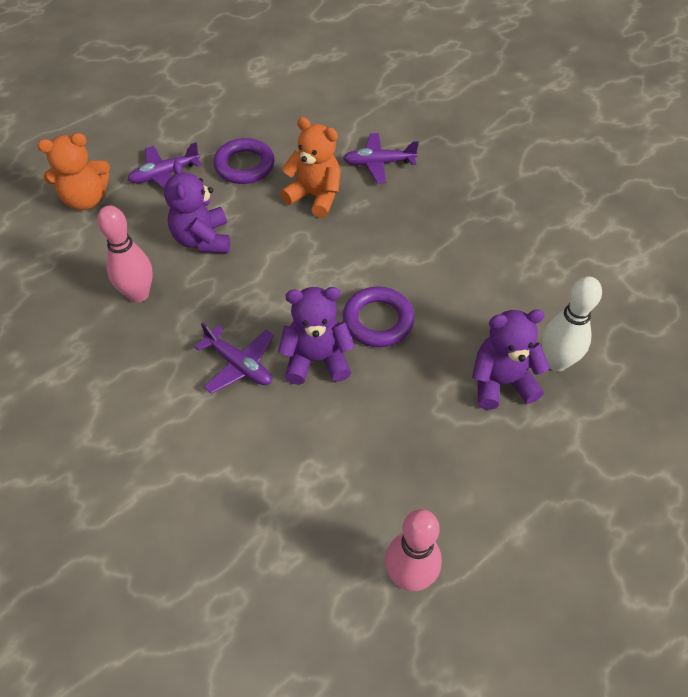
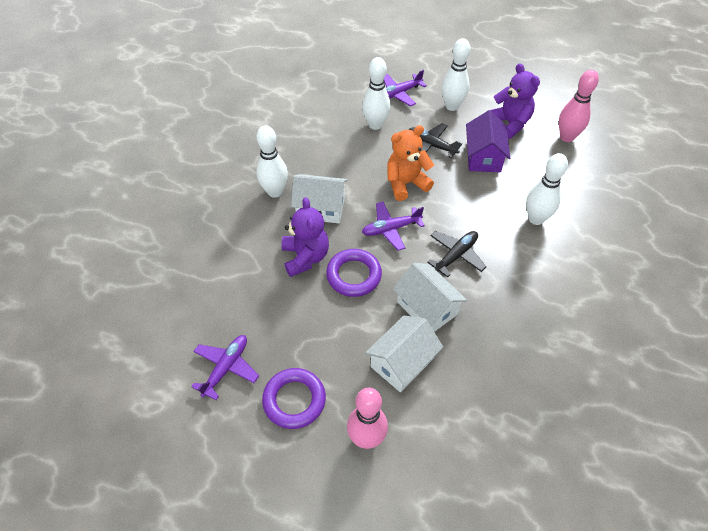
black plane: none = 0 -> [408,123,462,158] [427,231,486,277] = 2
orange teddy bear: [37,133,110,210] [280,117,341,218] = 2 -> [387,125,434,201] = 1
purple house: none = 0 -> [466,110,510,172] = 1
purple teddy bear: [164,161,230,253] [278,287,355,385] [472,309,550,410] = 3 -> [281,197,329,277] [491,63,540,139] = 2
white bowling pin: [542,277,602,371] = 1 -> [256,125,288,198] [362,57,390,130] [441,38,471,111] [526,153,568,225] = 4
white house: none = 0 -> [291,174,348,223] [365,316,443,393] [393,263,467,332] = 3

